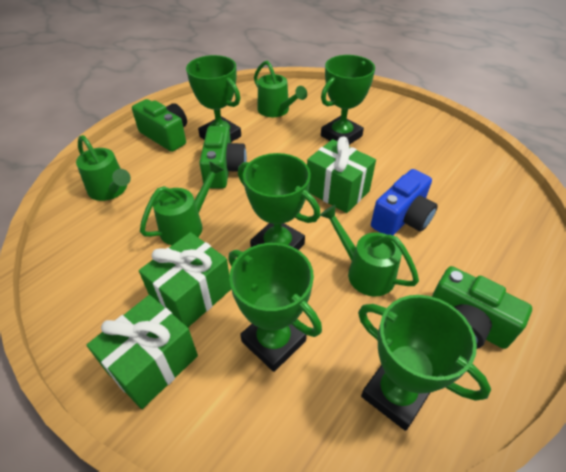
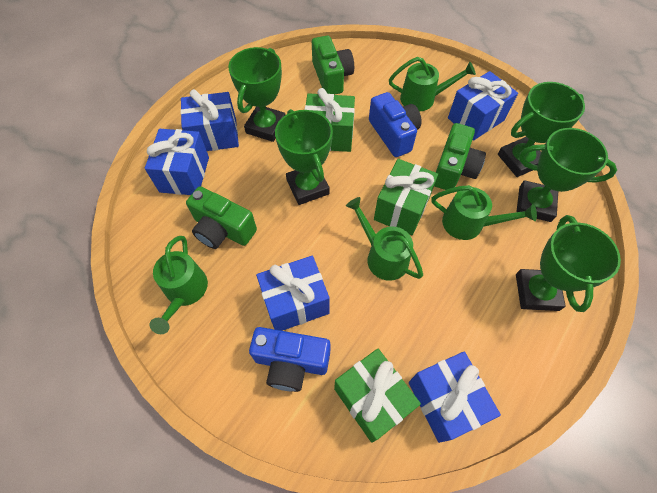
blue camera: [371,169,438,235] = 1 -> [249,327,330,392] [369,92,422,157] = 2
blue gift: none = 0 -> [145,129,209,195] [180,89,239,151] [256,256,330,331] [409,352,501,443] [448,71,518,140] = 5

